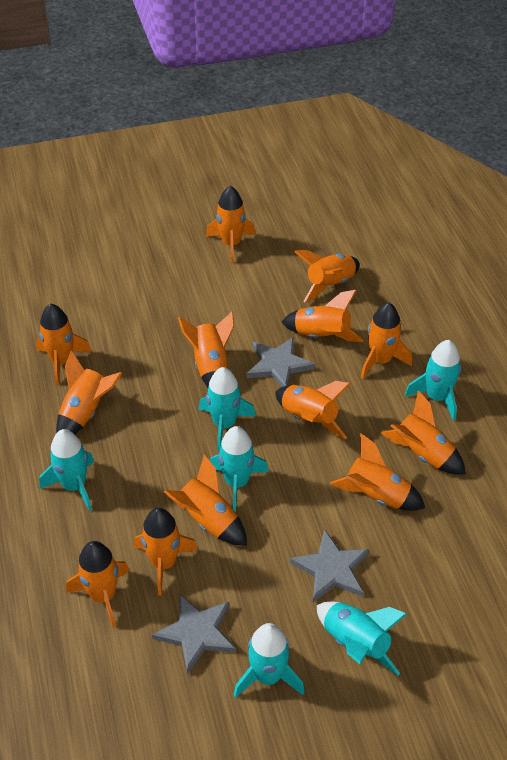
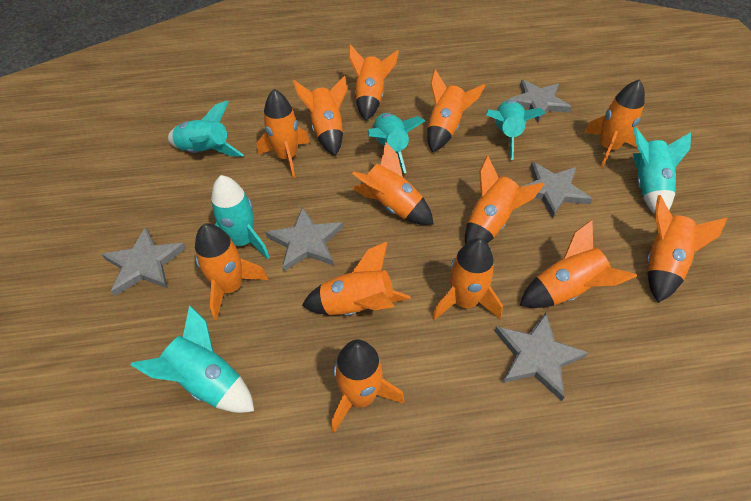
grey star: [152,594,236,674] [246,337,315,387] [290,529,369,602] = 3 -> [102,227,186,296] [265,207,343,272] [495,313,588,401] [508,80,572,123] [521,162,592,219] = 5

